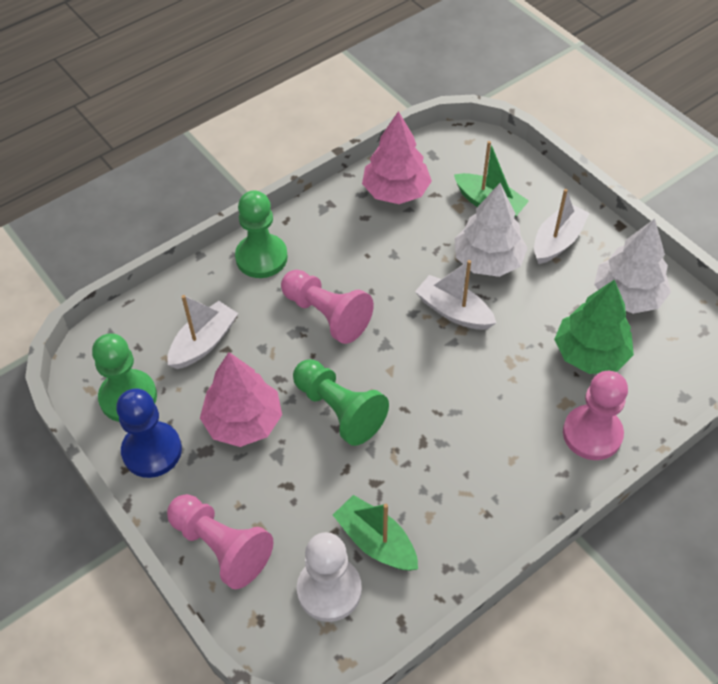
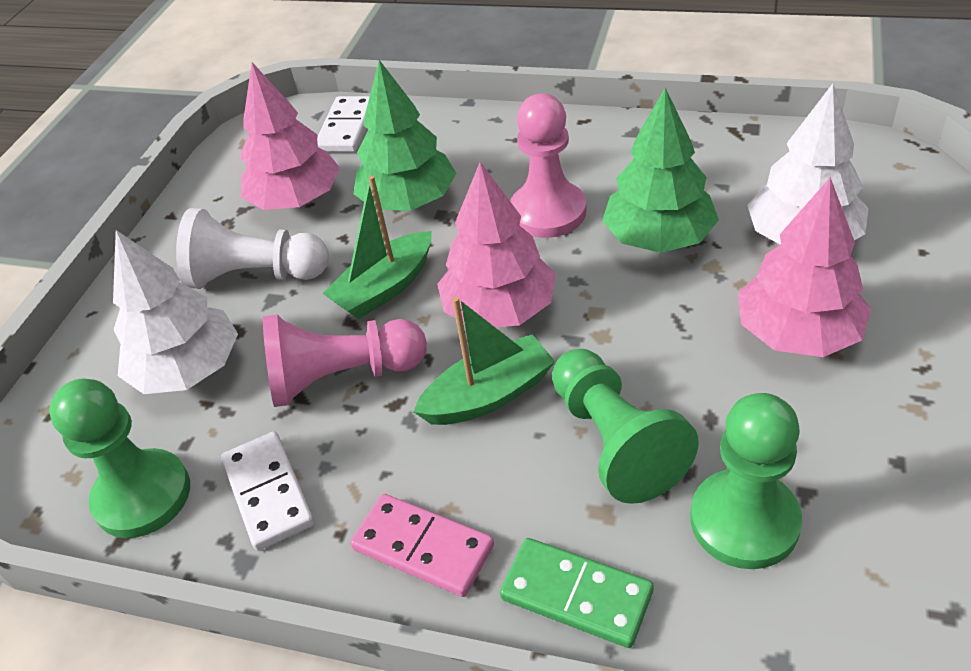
blue pawn: [116,388,182,478] = 1 -> none = 0
green domino: none = 0 -> [500,538,654,648] = 1
green tree: [554,279,634,374] = 1 -> [353,60,457,211] [602,88,719,253] = 2
pink domino: none = 0 -> [350,494,494,597] = 1
pink pawn: [167,494,273,589] [281,270,374,344] [563,371,628,460] = 3 -> [263,314,427,407] [510,94,587,238] = 2
pink tree: [200,352,282,447] [362,111,432,204] = 2 -> [240,62,340,210] [437,162,556,327] [738,177,872,357] = 3
white boat: [167,295,238,369] [415,260,496,330] [534,189,590,264] = 3 -> none = 0
white domino: none = 0 -> [221,431,314,551] [317,96,370,152] = 2

